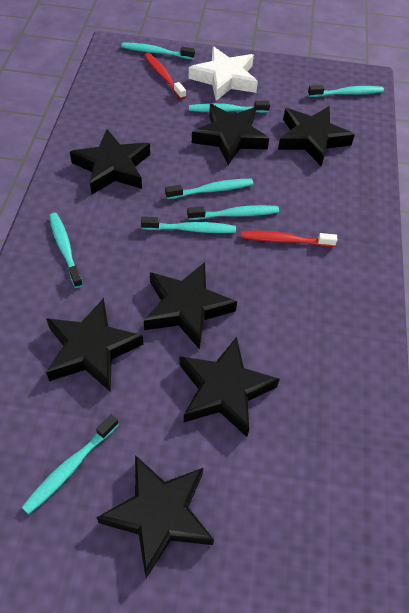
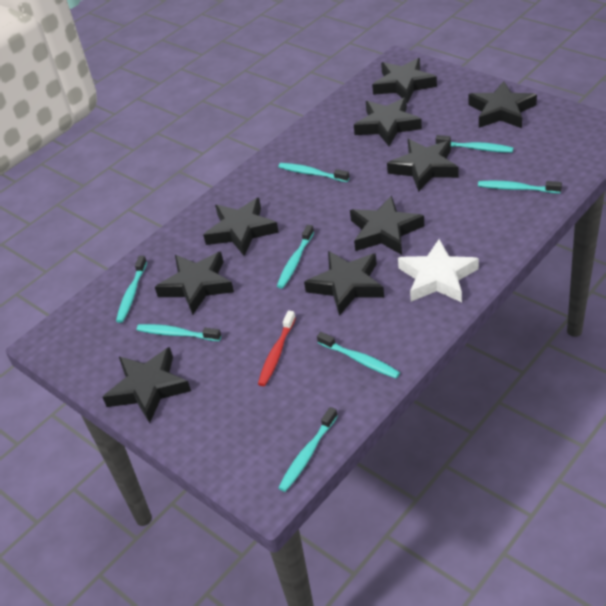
black star: [46,298,143,392] [70,129,150,194] [96,455,214,578] [144,262,237,349] [179,337,280,437] [192,104,269,165] [278,106,355,166] = 7 -> [103,347,191,423] [155,252,234,315] [203,197,279,256] [304,251,384,316] [350,196,424,255] [354,97,422,146] [372,58,437,104] [387,139,459,192] [468,81,537,128] = 9
red toothbrush: [144,53,186,99] [241,231,337,247] = 2 -> [258,311,296,386] = 1

